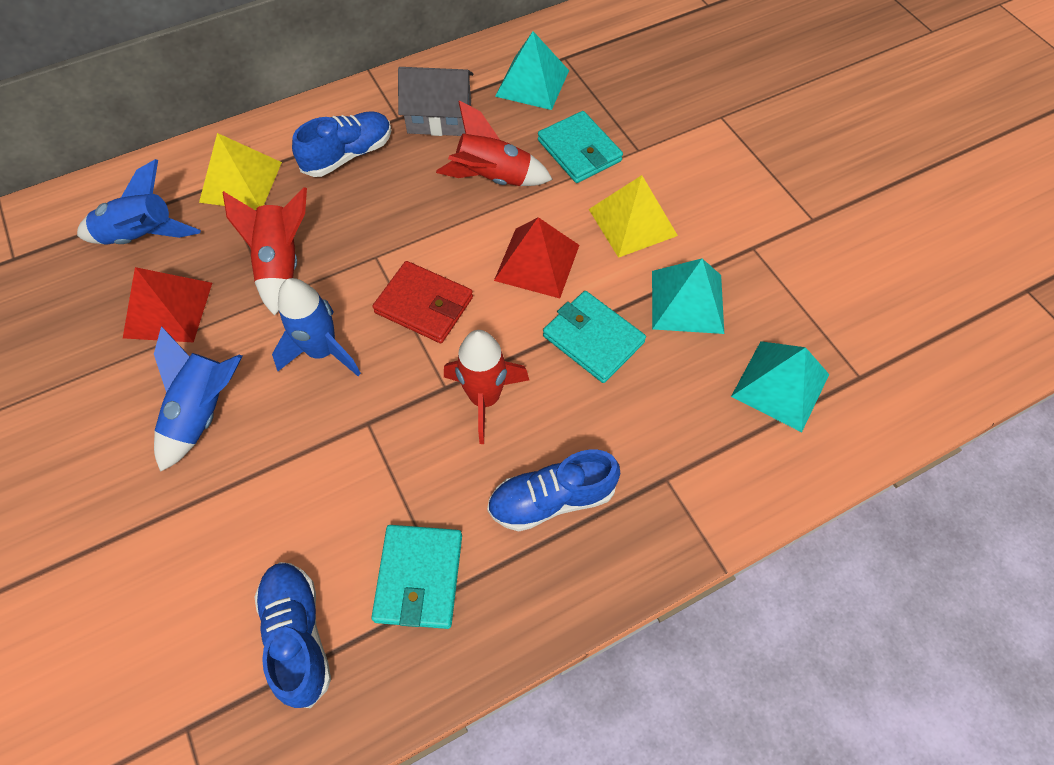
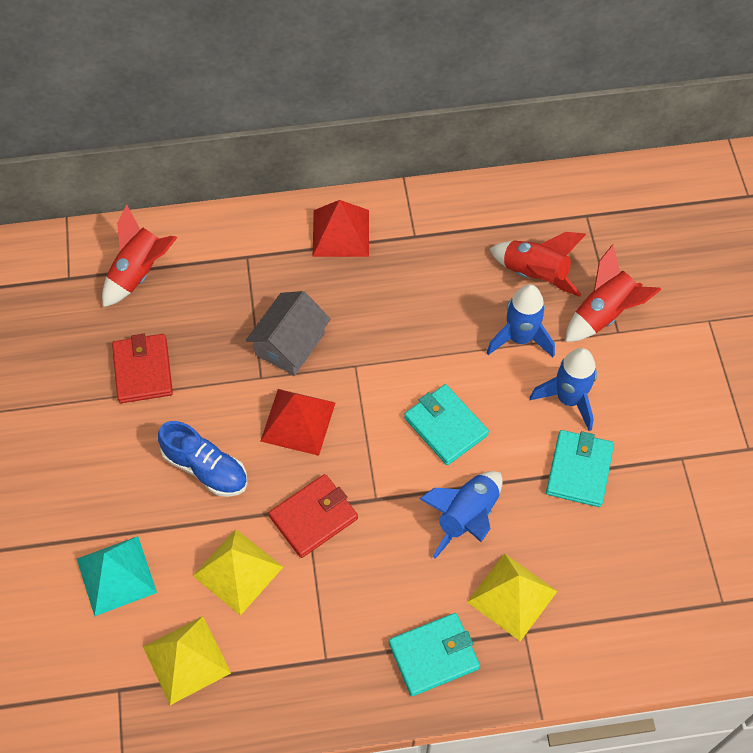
blue shoe: [254,562,331,708] [292,111,391,177] [487,449,620,531] = 3 -> [158,421,247,497] = 1
red wallet: [373,261,473,343] = 1 -> [112,334,173,403] [269,474,358,558] = 2
turquoise pyramid: [495,31,569,110] [652,259,724,334] [731,341,829,432] = 3 -> [77,536,157,617] = 1
yellow pyramid: [199,133,282,210] [589,175,678,258] = 2 -> [143,616,231,705] [193,529,283,616] [467,554,558,641] = 3

